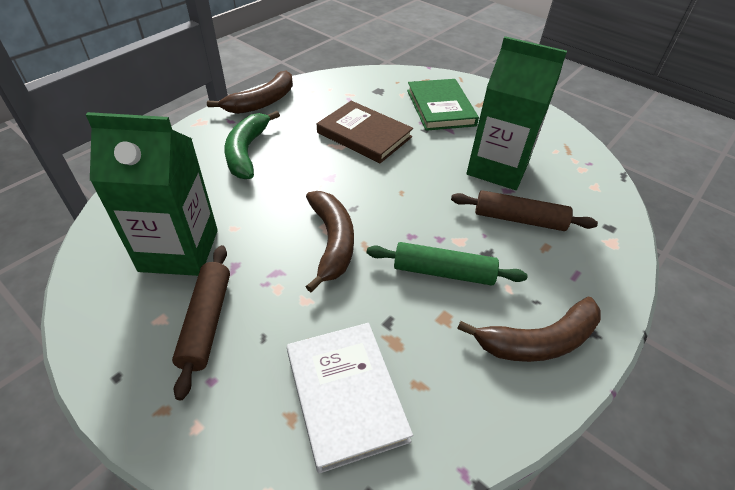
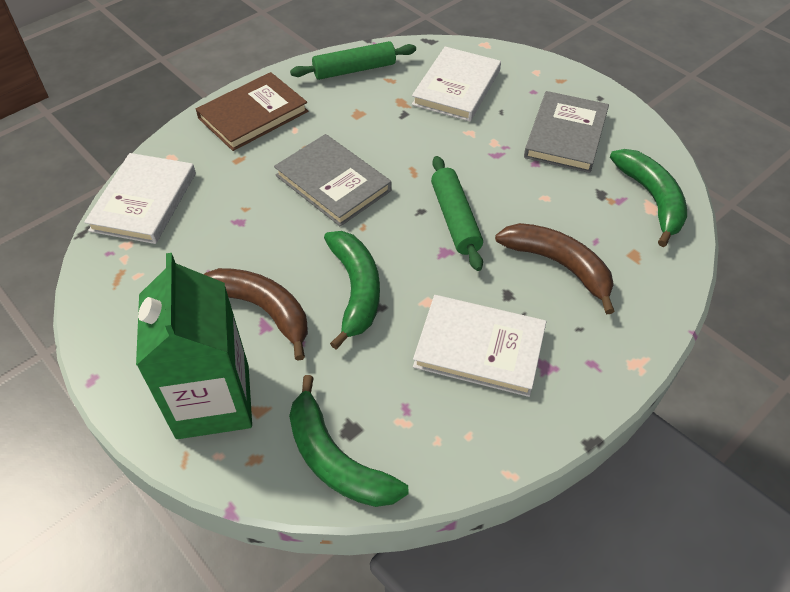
brown banana: [207,71,293,114] [305,191,354,292] [457,297,601,362] = 3 -> [204,268,308,361] [495,223,615,314] = 2
brown rolling pin: [172,245,230,400] [451,190,598,231] = 2 -> none = 0
green banana: [224,111,280,179] = 1 -> [289,375,408,507] [324,231,380,349] [610,149,687,247] = 3
green book: [407,79,479,131] = 1 -> none = 0
green carton: [86,112,218,276] [467,36,567,190] = 2 -> [136,253,252,439] = 1
green rolling pin: [367,242,528,285] = 1 -> [290,41,416,80] [431,156,483,271] = 2
grey book: none = 0 -> [274,134,392,227] [524,91,609,173] = 2
white book: [287,323,413,474] = 1 -> [84,153,196,244] [412,46,501,121] [413,295,546,397] = 3

